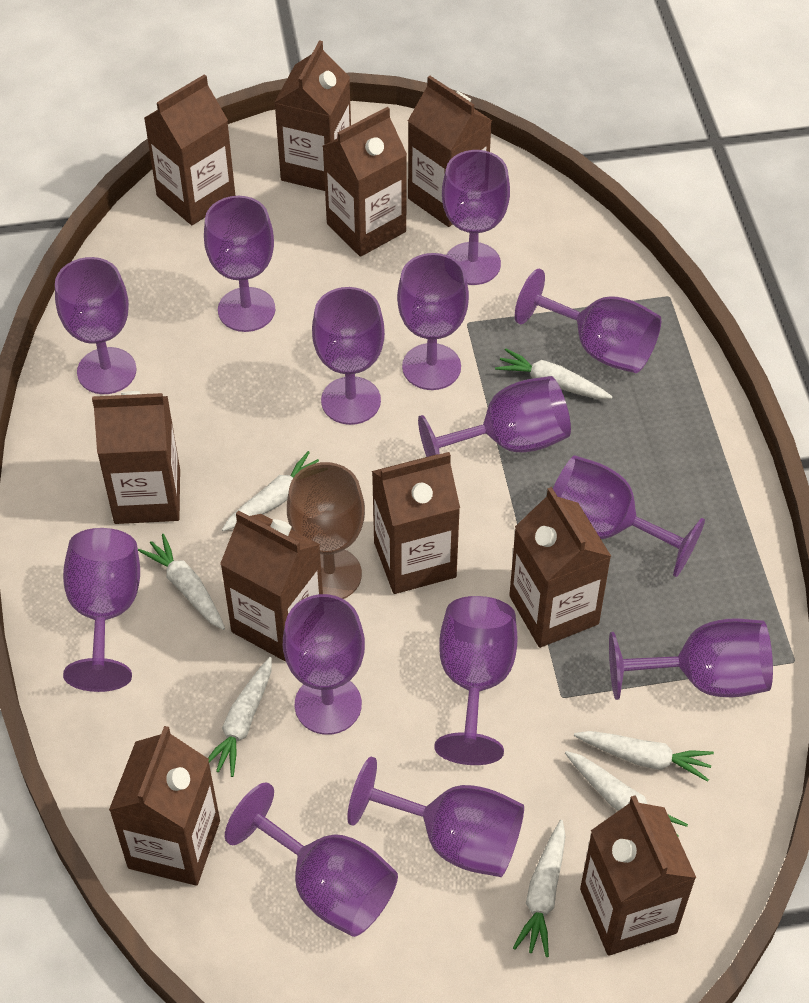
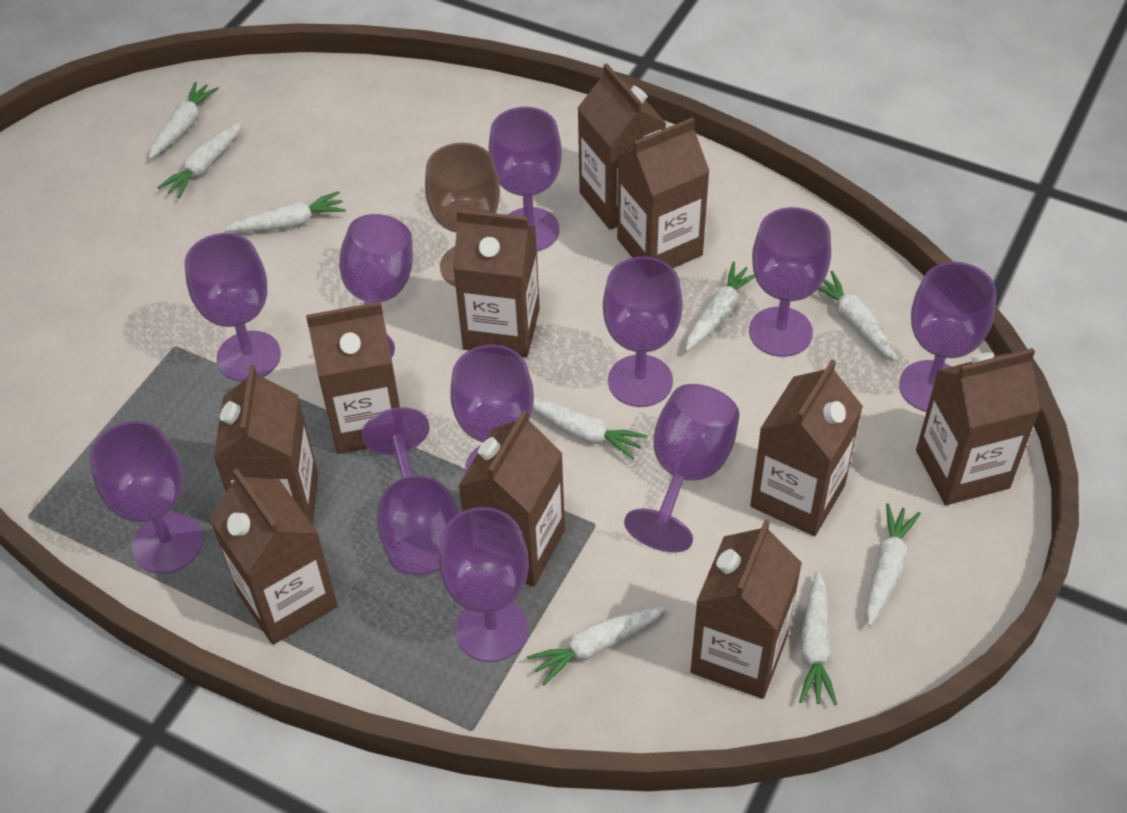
purple goblet: [55,257,136,394] [63,528,140,692] [204,196,275,332] [225,782,398,937] [283,594,365,735] [312,287,385,425] [347,757,524,877] [397,253,469,390] [418,376,571,457] [434,596,518,765] [442,150,510,285] [515,269,661,373] [553,455,705,577] [609,618,773,700] = 14 -> [89,421,203,574] [185,233,281,382] [339,214,413,358] [362,407,459,575] [438,507,529,662] [450,345,534,472] [489,107,562,251] [603,257,683,407] [624,384,740,553] [749,207,831,357] [899,262,997,412] = 11
white carrot: [138,534,225,630] [208,657,272,777] [222,451,319,531] [495,348,613,399] [513,820,566,957] [565,751,688,836] [574,731,714,782] = 7 -> [149,82,219,159] [157,122,243,198] [224,191,346,232] [527,606,666,686] [532,398,647,460] [685,262,755,352] [799,571,837,705] [818,271,898,362] [866,503,921,626] = 9

